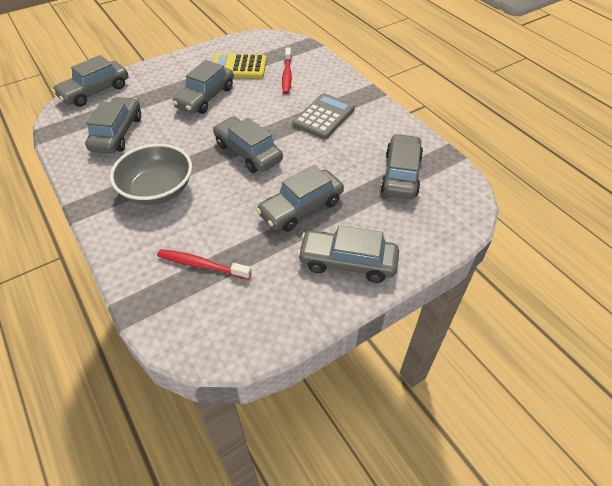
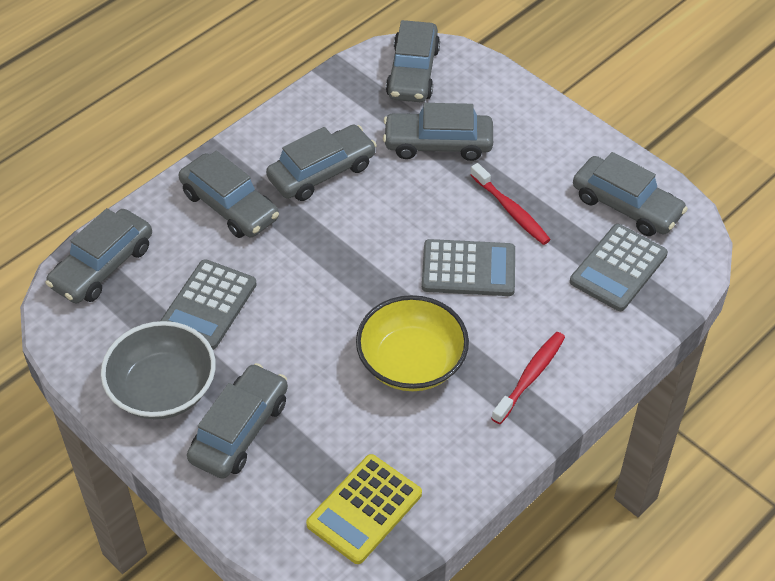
grey calculator: [293,93,355,139] = 1 -> [160,259,257,350] [422,239,515,296] [570,224,668,311] = 3
yellow bowl: none = 0 -> [356,295,469,391] = 1

